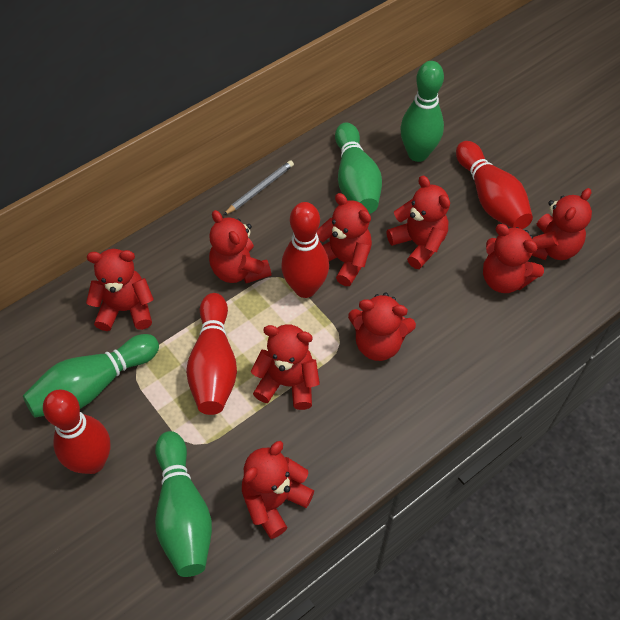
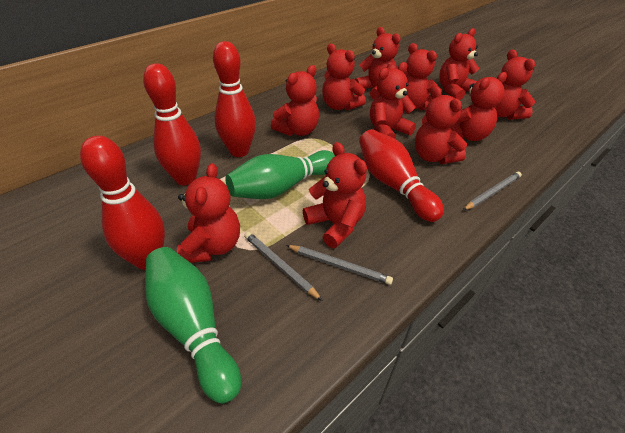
green bowling pin: [23,334,159,418] [155,431,212,577] [335,122,382,214] [400,61,444,162] = 4 -> [145,247,241,404] [225,150,335,199] = 2
grey pencil: [224,160,294,215] = 1 -> [244,232,323,301] [286,245,393,285] [463,172,522,210] = 3
red teddy bear: [86,249,154,331] [209,210,271,283] [242,441,315,539] [250,324,320,410] [317,193,372,286] [348,292,416,361] [386,176,450,269] [483,224,544,293] [532,188,592,260] = 9 -> [177,163,240,263] [271,65,319,136] [303,142,367,248] [322,44,366,110] [355,27,401,99] [370,62,416,139] [404,43,442,110] [415,87,467,164] [439,28,479,100] [450,72,507,141] [495,50,535,120] = 11

